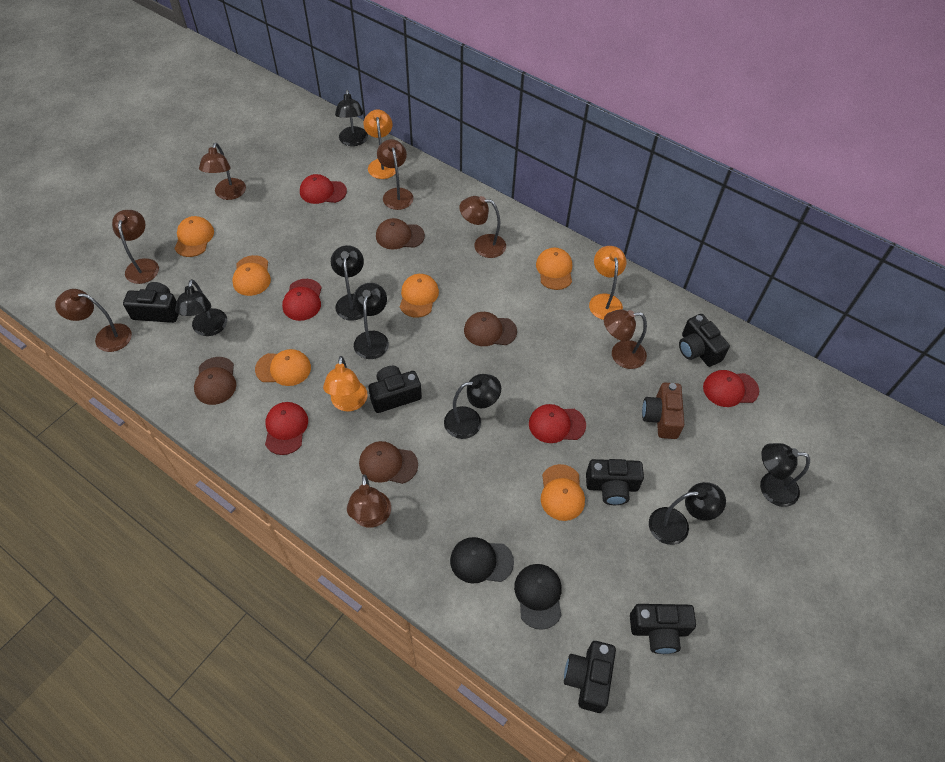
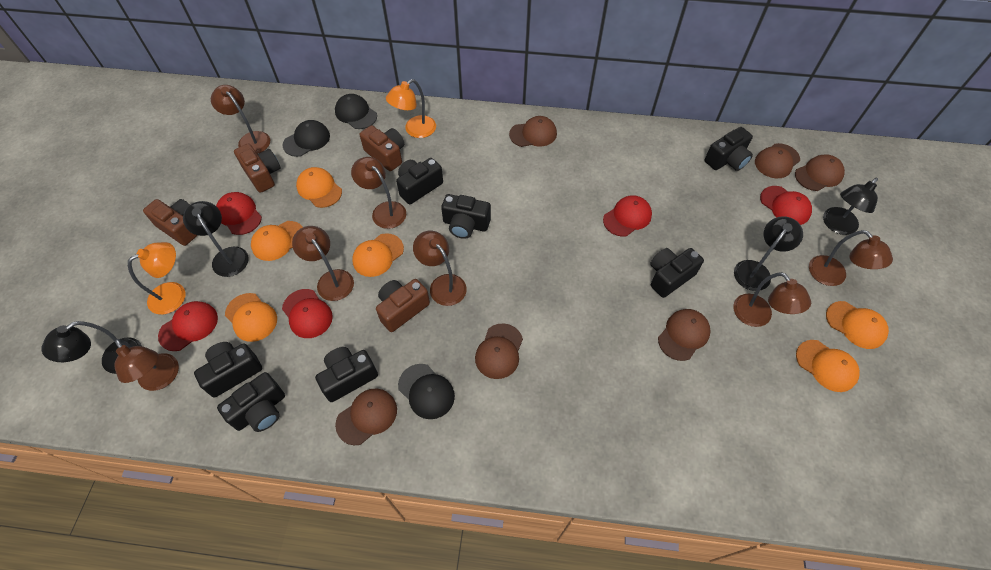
black camera: [123,282,179,323] [368,366,422,413] [564,641,616,713] [586,459,644,505] [630,604,696,654] [679,314,730,367] = 6 -> [194,342,262,398] [217,372,285,432] [315,347,378,402] [396,158,443,205] [441,194,491,239] [650,248,704,298] [705,127,753,171] = 7
black cap: [450,537,514,584] [514,564,562,630] = 2 -> [283,120,330,157] [335,94,377,129] [398,364,455,419] = 3
black lamp: [175,279,227,336] [331,245,364,321] [335,90,368,146] [353,283,389,359] [444,374,501,439] [649,482,726,545] [760,443,810,507] = 7 -> [41,321,142,374] [183,201,249,277] [734,216,803,291] [823,178,878,235] = 4
brown camera: [642,383,684,439] = 1 -> [143,199,197,246] [234,144,281,193] [360,125,404,171] [376,279,430,332] = 4
brown cap: [194,357,236,405] [359,441,418,484] [376,218,425,249] [464,312,517,346] = 4 -> [335,389,397,445] [475,323,523,379] [509,116,557,147] [658,309,711,361] [755,143,800,178] [795,154,845,191] = 6
orange lamp: [323,356,368,412] [364,109,396,179] [589,246,626,320] = 3 -> [128,242,186,314] [386,79,436,138] = 2

